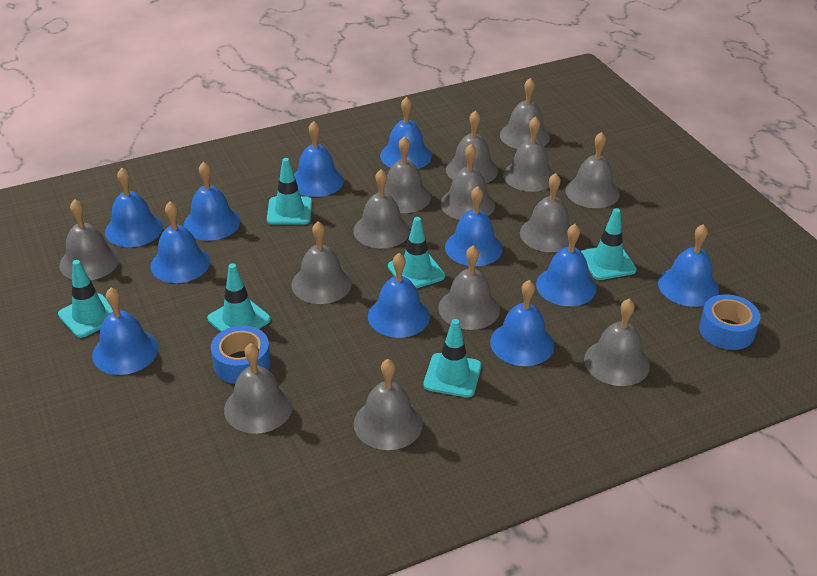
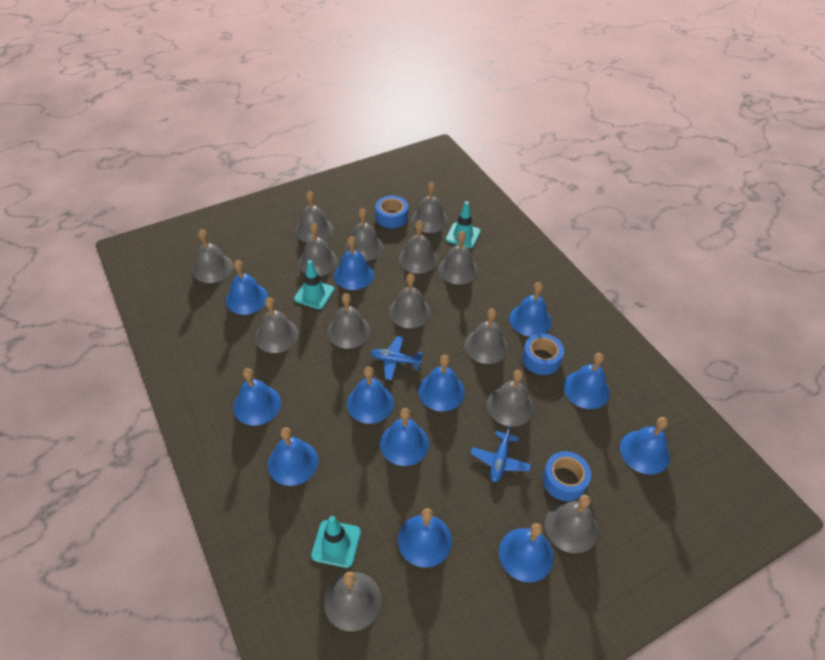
blue bell: [92,288,158,375] [105,168,163,247] [150,202,210,283] [183,162,240,241] [294,121,344,197] [368,253,430,338] [380,97,432,169] [445,186,503,266] [490,280,554,366] [536,224,596,306] [658,224,719,307] = 11 -> [226,260,268,315] [233,368,281,425] [268,427,318,486] [334,236,374,290] [347,367,394,424] [380,408,429,466] [398,508,452,568] [419,355,465,411] [499,523,554,582] [509,282,552,337] [563,353,610,409] [620,417,670,474] = 12
blue plane: none = 0 -> [371,336,423,380] [470,426,531,482] = 2
blue tape: [211,325,271,384] [699,294,760,350] = 2 -> [376,196,408,228] [522,334,564,375] [542,451,591,501] = 3
turquoise traffic cone: [58,260,113,338] [207,263,271,332] [267,158,312,225] [388,217,445,289] [423,319,482,398] [581,208,637,280] = 6 -> [294,260,334,309] [311,516,361,568] [446,201,481,248] = 3

